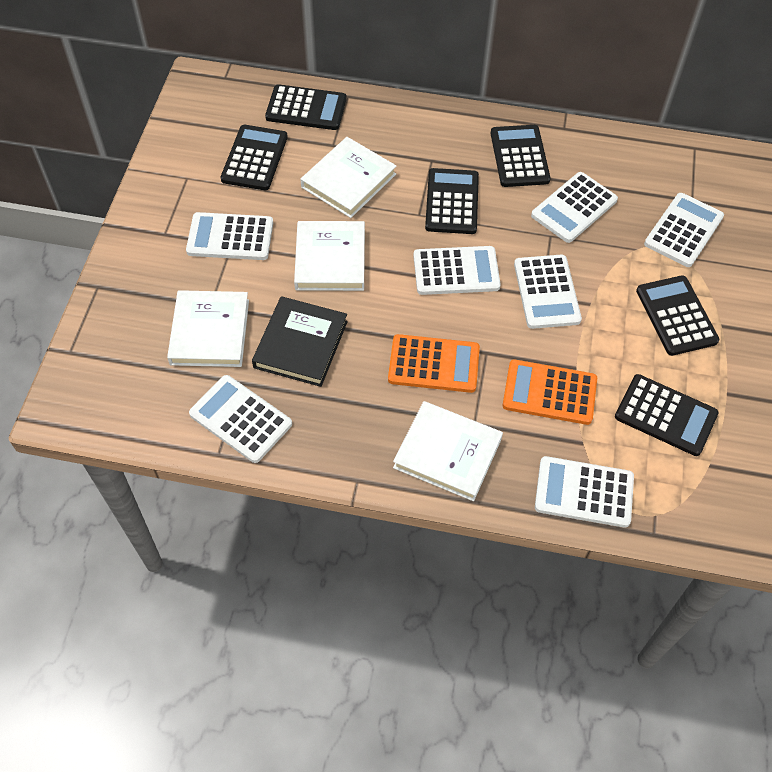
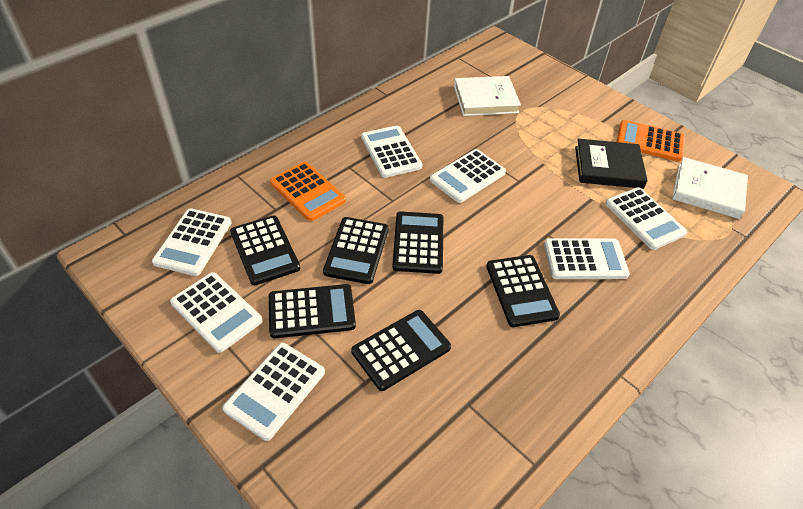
white book: [167,290,249,367] [294,221,365,291] [300,137,397,218] [393,401,503,501] = 4 -> [454,76,521,116] [672,157,748,219] = 2

